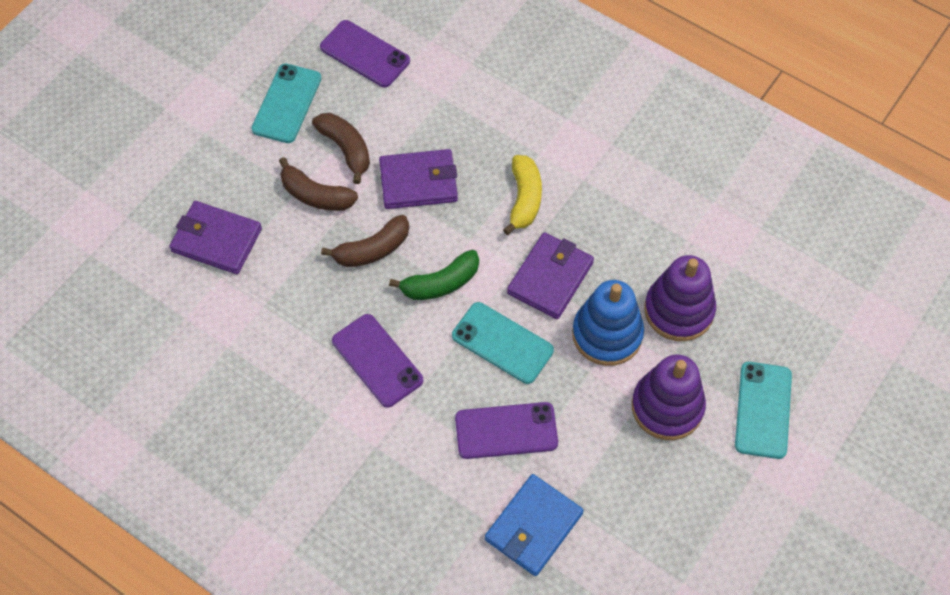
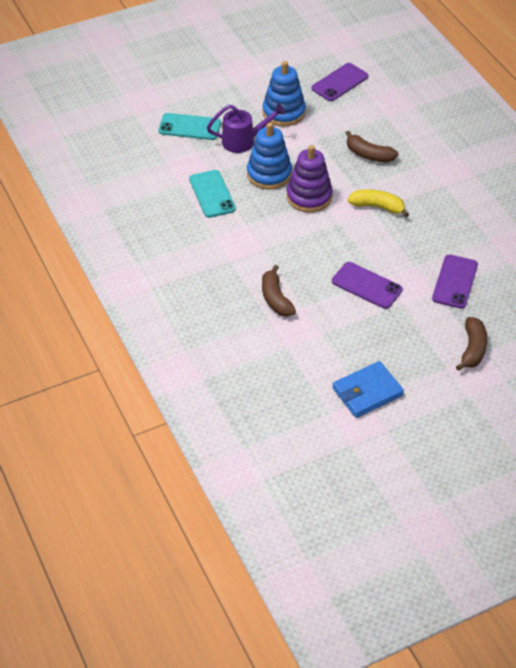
blue stacking toy: [572,280,644,366] = 1 -> [247,122,292,189] [263,61,306,126] = 2
green banana: [389,250,479,300] = 1 -> none = 0
purple stacking toy: [631,355,706,440] [644,255,716,341] = 2 -> [286,145,333,213] = 1
purple wallet: [169,201,262,274] [379,149,458,209] [507,232,594,319] = 3 -> none = 0
purple watering can: none = 0 -> [207,103,286,153] = 1
turquoise phone: [252,64,321,143] [452,302,554,384] [735,362,792,459] = 3 -> [158,113,221,140] [189,170,236,218] = 2

